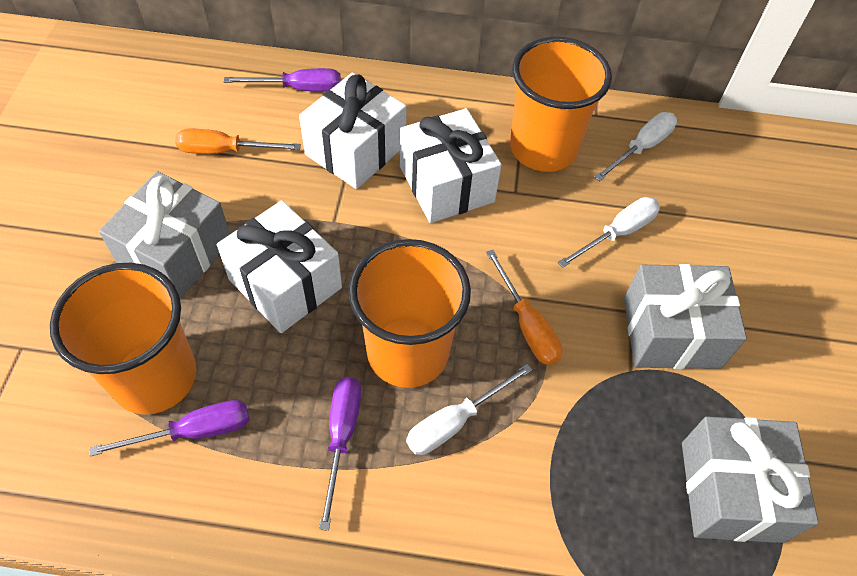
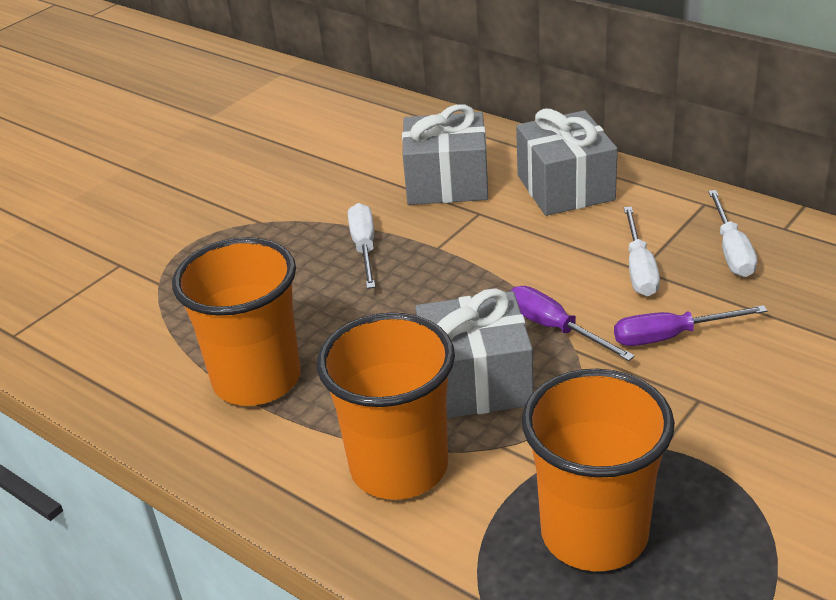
orange screwdriver: [175,129,301,154] [486,250,562,365] = 2 -> none = 0
purple screwdriver: [89,400,249,456] [224,68,341,92] [319,377,361,531] = 3 -> [511,286,635,361] [614,305,768,346] = 2
white gift: [217,200,342,333] [299,72,407,189] [400,108,502,223] = 3 -> none = 0

